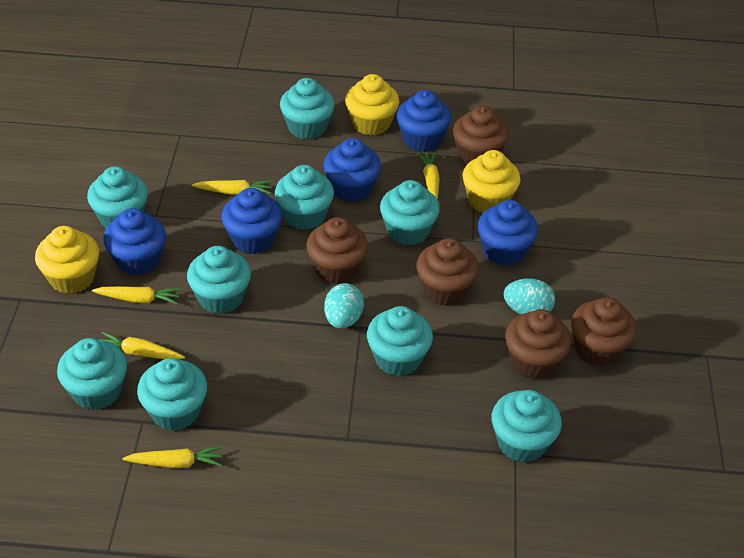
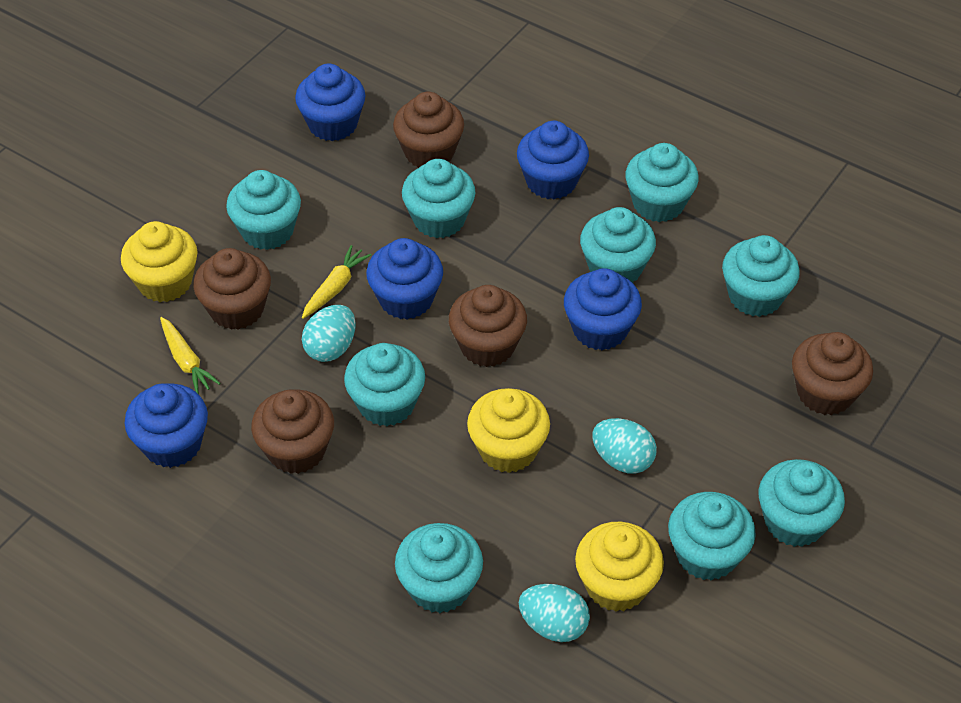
turquoise egg: [324,283,364,329] [503,278,555,314] = 2 -> [302,305,356,362] [519,584,590,642] [592,418,657,474] = 3
yellow carrot: [92,286,181,304] [98,332,185,359] [122,446,222,468] [192,180,272,195] [417,152,440,200] = 5 -> [160,317,220,395] [302,245,371,319] = 2

